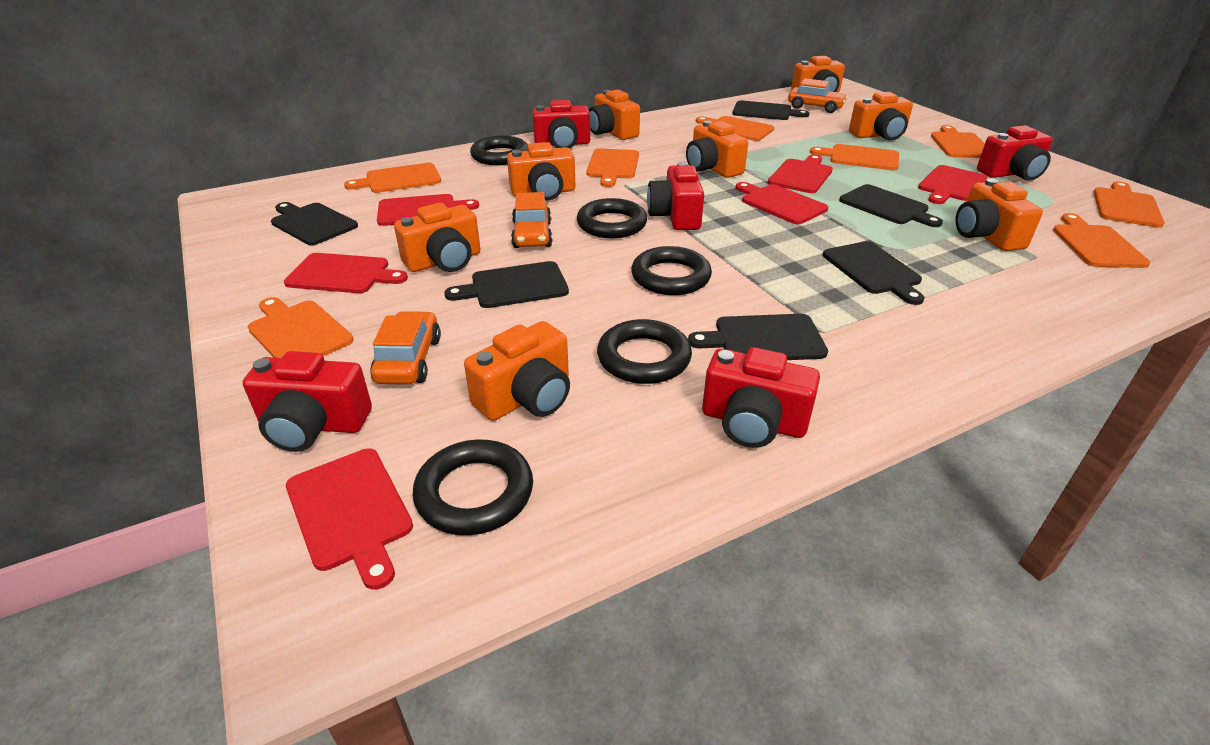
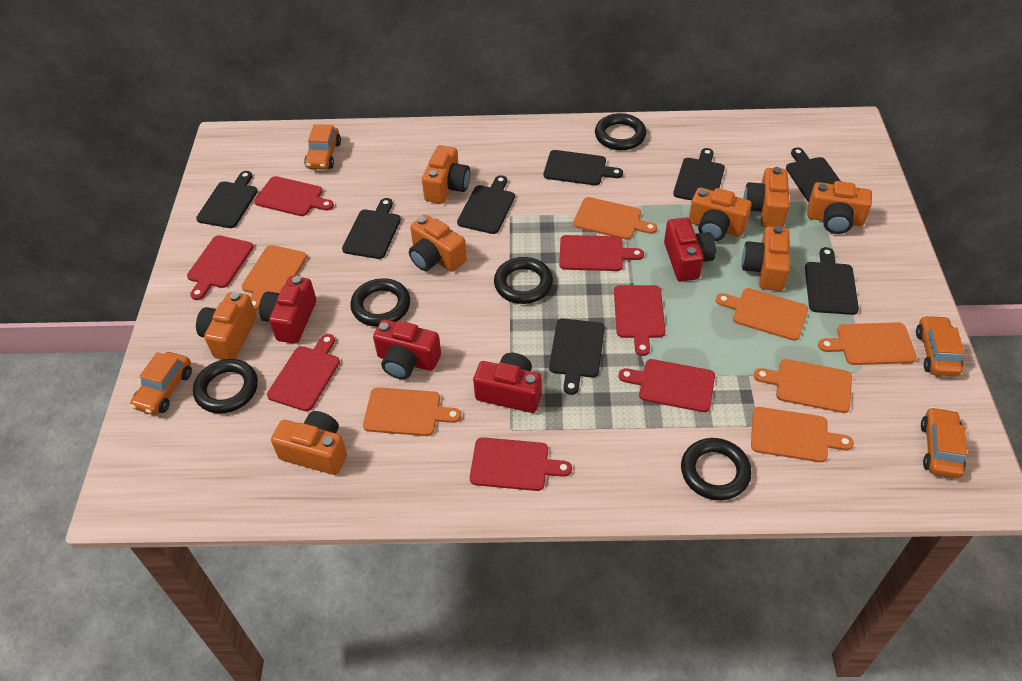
black cutting board: [271,202,358,245] [445,261,569,308] [688,314,828,360] [732,101,809,120] [823,241,925,305] [839,184,943,227] = 6 -> [196,171,258,228] [342,198,401,259] [457,175,515,234] [544,150,623,185] [549,318,605,395] [673,148,725,200] [786,148,840,202] [805,247,859,315] = 8
orange car: [370,311,441,384] [511,192,553,248] [788,78,848,113] = 3 -> [130,352,192,415] [304,124,341,170] [916,315,964,376] [921,407,967,478] = 4
orange cutting board: [248,297,354,358] [344,163,441,193] [586,149,639,187] [696,116,774,141] [810,144,899,170] [931,125,985,158] [1053,213,1150,268] [1093,181,1165,228] = 8 -> [242,245,307,311] [363,387,461,436] [573,197,657,240] [716,288,808,341] [751,407,854,462] [754,359,852,413] [818,322,917,365] = 7
red camera: [243,351,372,452] [532,100,590,148] [647,162,704,230] [702,347,820,448] [977,125,1053,181] = 5 -> [259,276,316,344] [373,319,441,379] [473,353,542,413] [664,217,716,281] = 4
red cutting board: [284,253,408,293] [286,448,413,590] [377,194,479,226] [736,182,828,224] [768,155,833,193] [918,165,988,204] = 6 -> [187,235,253,300] [254,176,334,216] [267,334,340,411] [470,437,572,491] [559,235,644,271] [614,285,665,356] [619,359,715,412] = 7

